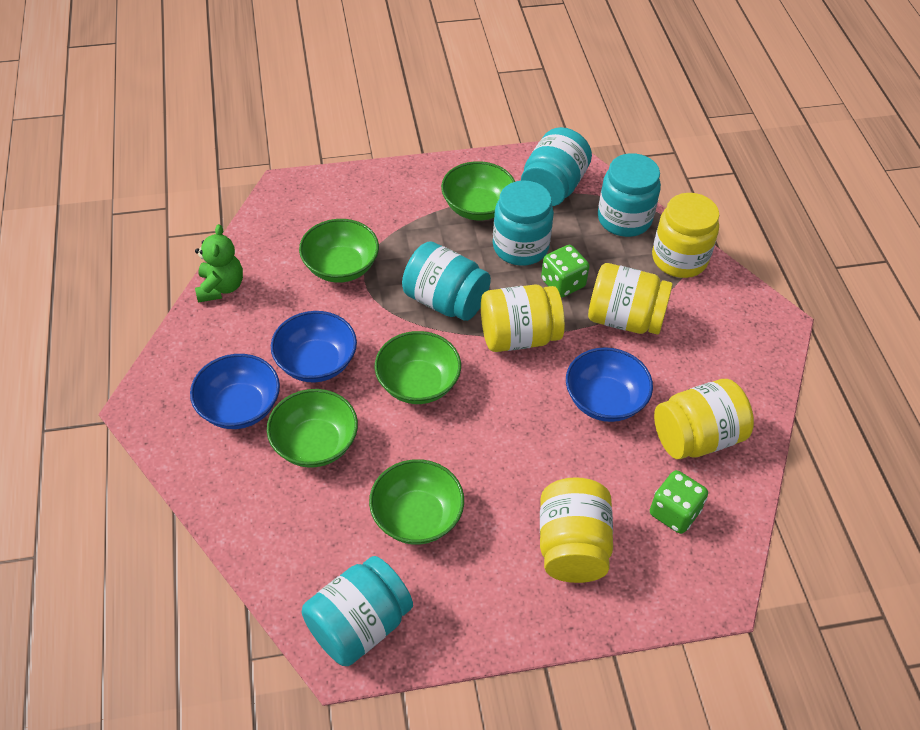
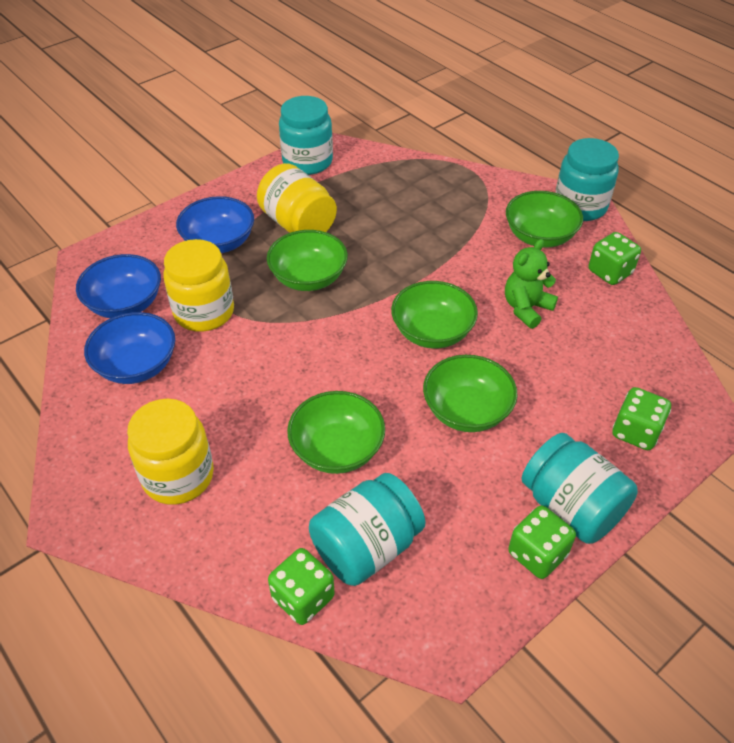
green dice: [541,245,589,298] [650,470,708,534] = 2 -> [268,548,335,625] [508,505,576,579] [588,232,641,285] [613,387,671,450] = 4
turquoise jar: [302,556,413,666] [402,241,491,321] [493,180,554,266] [521,127,592,206] [598,153,661,237] = 5 -> [279,96,333,175] [309,473,426,586] [522,433,638,544] [555,138,619,221] = 4
yellow jar: [481,284,565,352] [540,477,613,583] [588,263,673,335] [652,193,720,278] [654,379,754,459] = 5 -> [127,399,214,505] [163,239,234,332] [257,163,337,233] = 3

